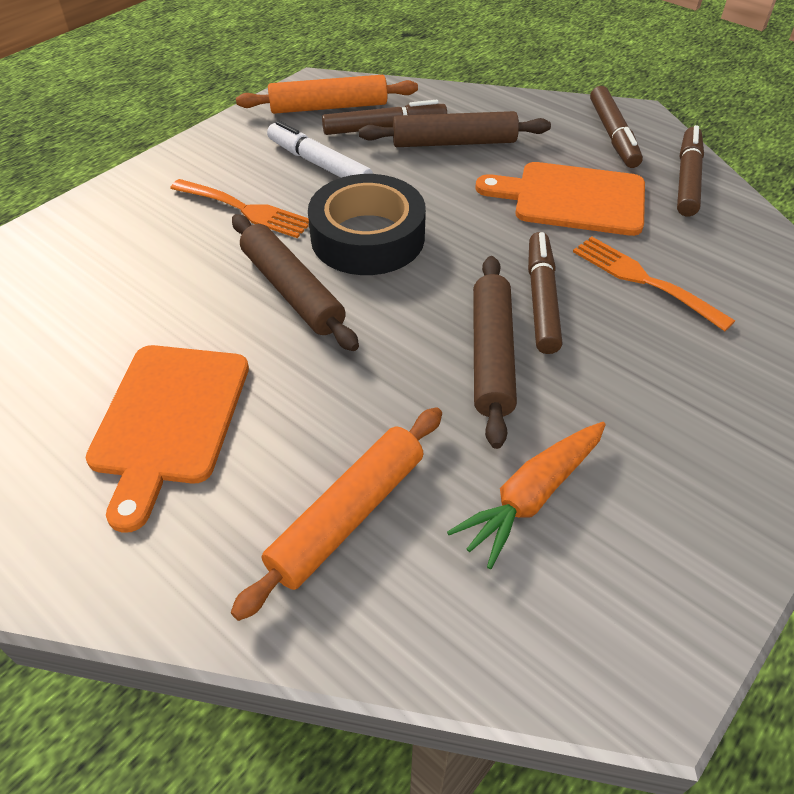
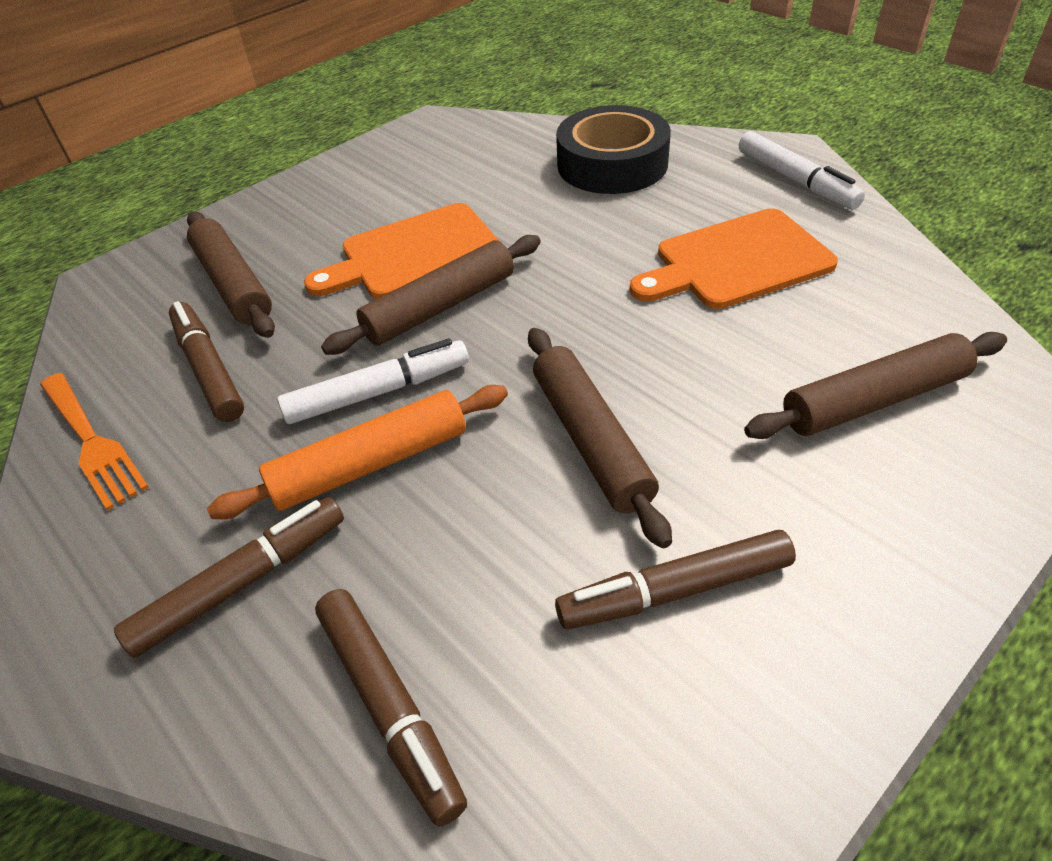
brown rolling pin: [232,214,359,351] [359,111,551,147] [473,256,517,449] = 3 -> [187,211,275,338] [321,235,541,355] [528,328,672,548] [744,332,1007,439] = 4
orange carrot: [447,422,606,569] = 1 -> none = 0
orange fork: [170,179,309,238] [573,236,735,331] = 2 -> [40,373,149,511] = 1
orange rolling pin: [231,407,442,621] [236,75,418,114] = 2 -> [207,385,508,519] = 1
white marker: [267,120,373,178] = 1 -> [278,338,469,424] [739,131,865,210] = 2

